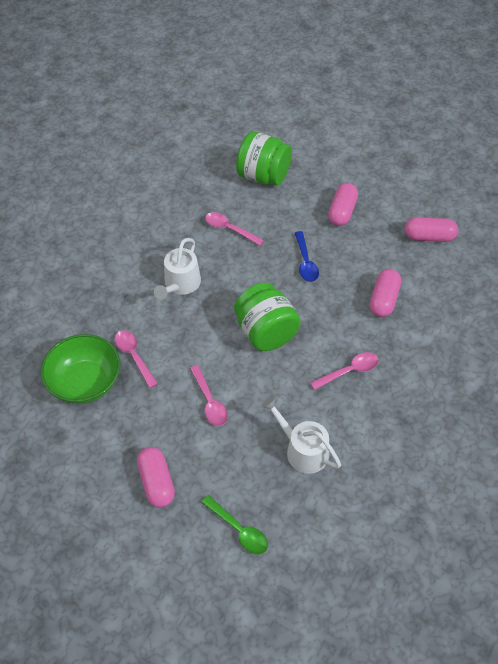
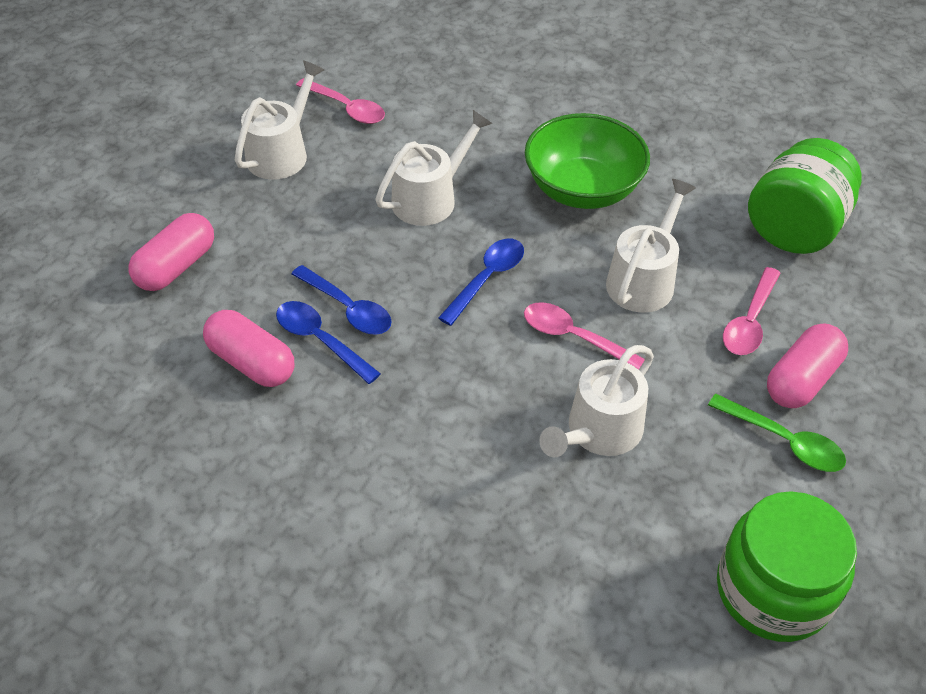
blue spoon: [295,231,319,282] = 1 -> [276,301,381,384] [292,265,392,335] [438,239,524,326] = 3
pink capsule: [137,447,175,508] [328,183,358,226] [370,269,401,317] [405,217,458,242] = 4 -> [128,213,214,291] [203,310,294,387] [767,323,848,408] = 3
pink spoon: [115,330,158,388] [190,365,228,426] [205,212,264,246] [310,352,379,390] = 4 -> [296,78,385,124] [524,302,645,370] [723,267,781,355] = 3
white watering can: [154,238,201,300] [261,397,341,474] = 2 -> [235,60,324,180] [375,110,493,226] [539,345,654,457] [606,179,696,313] = 4

